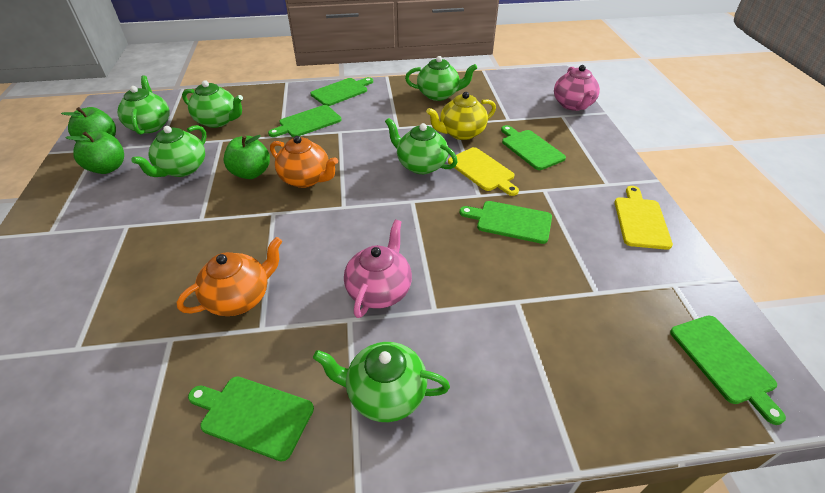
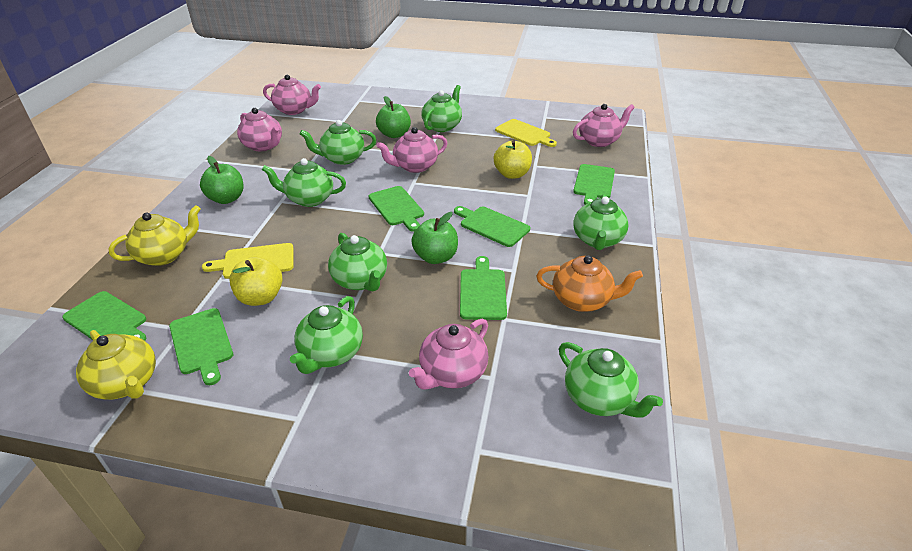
green teapot: [117,75,170,135] [131,125,207,177] [182,80,243,128] [313,342,450,422] [385,118,457,174] [405,56,477,101] = 6 -> [262,158,346,207] [290,296,363,374] [300,120,376,165] [328,233,387,291] [422,85,462,132] [559,342,663,417] [573,194,629,250] = 7
orange teapot: [177,237,282,316] [270,136,338,188] = 2 -> [537,255,643,312] = 1
pink teapot: [344,220,412,318] [554,65,600,111] = 2 -> [237,108,282,151] [263,75,321,115] [376,127,447,173] [409,319,488,389] [573,104,635,147] = 5
yellow apple: none = 0 -> [229,257,283,306] [494,140,532,179] = 2
yellow teapot: [426,92,496,140] = 1 -> [76,330,156,400] [108,205,201,266] = 2

